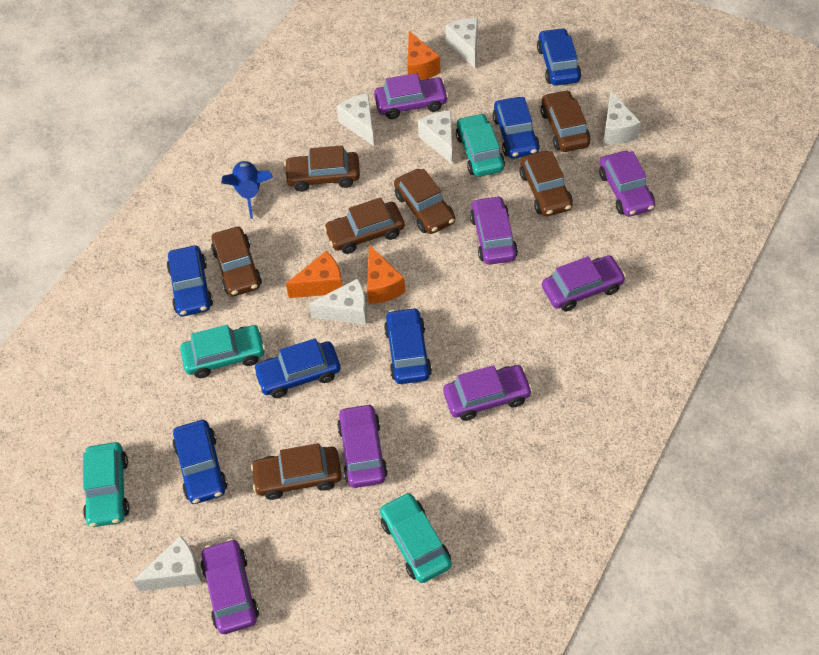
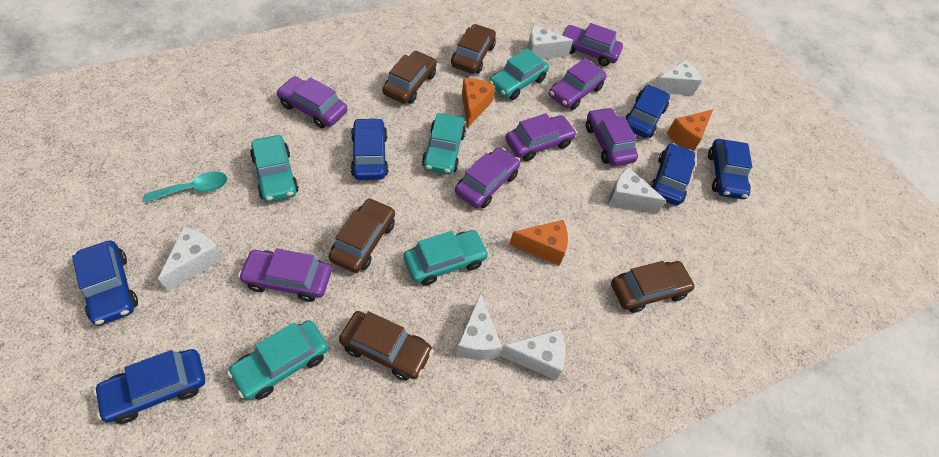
blue rocket: [221,161,273,219] = 1 -> none = 0
brown car: [211,227,262,296] [251,443,342,500] [284,145,360,192] [324,198,405,254] [394,169,455,234] [519,151,573,216] [541,90,591,152] = 7 -> [329,198,395,273] [339,311,433,381] [382,51,437,104] [451,24,496,74] [611,261,695,313] = 5
turquoise car: [83,442,130,527] [180,325,265,378] [380,492,452,583] [456,113,505,177] = 4 -> [227,320,328,400] [250,135,299,202] [404,230,489,286] [422,113,466,175] [489,48,549,100] = 5
turquoise spoon: none = 0 -> [144,171,228,203] = 1

